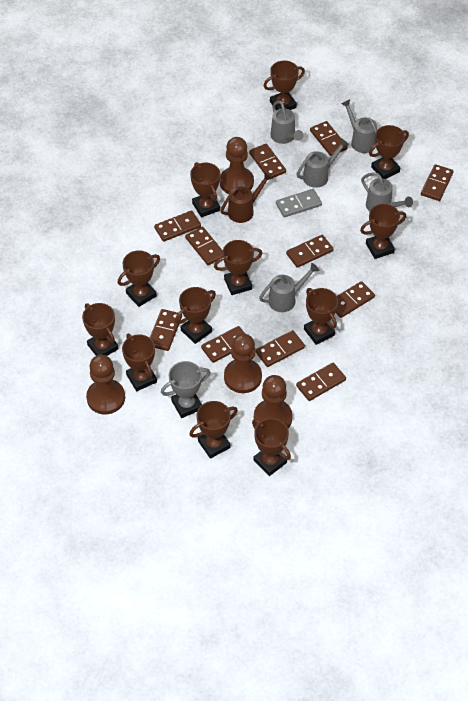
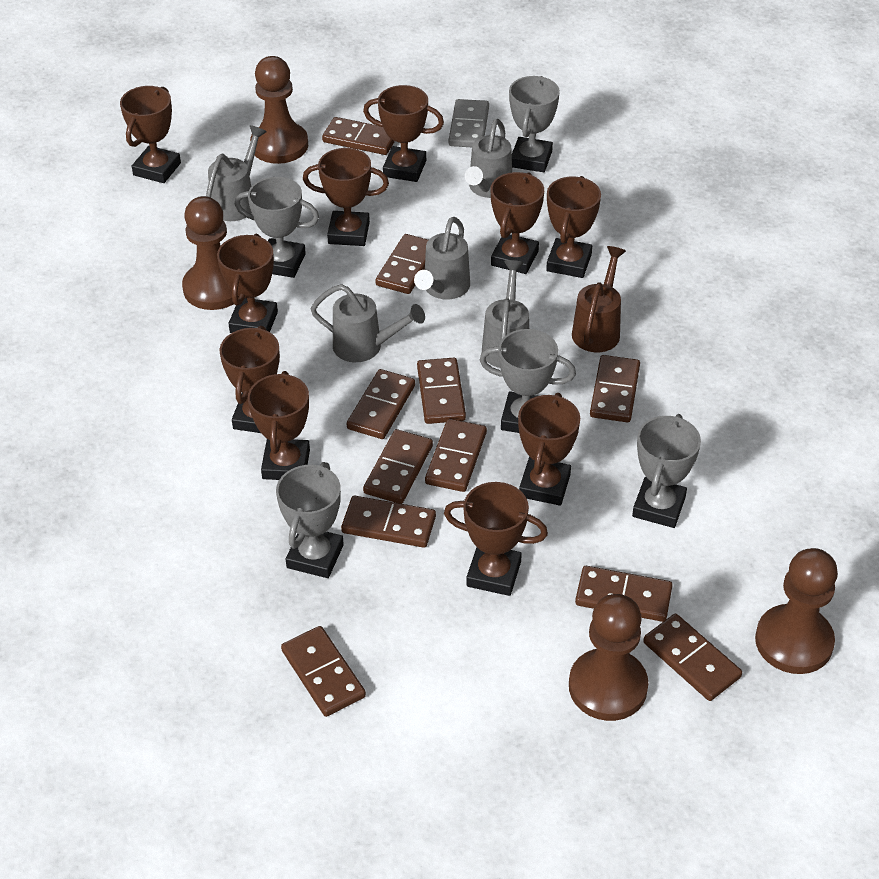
brown trophy: [82,303,119,356] [118,250,160,307] [122,334,157,391] [175,287,216,344] [189,401,238,459] [190,162,220,218] [214,240,263,295] [252,418,291,476] [264,61,305,110] [304,288,338,345] [360,204,406,259] [369,125,409,179] = 12 -> [120,86,181,183] [217,234,278,333] [220,326,280,433] [248,371,310,480] [303,148,389,246] [363,85,444,182] [444,482,548,596] [491,172,544,274] [518,393,580,506] [546,176,601,278] = 10
grey trophy: [161,361,211,418] = 1 -> [235,177,319,278] [276,462,344,578] [480,329,576,433] [509,76,560,172] [632,414,701,528] = 5

